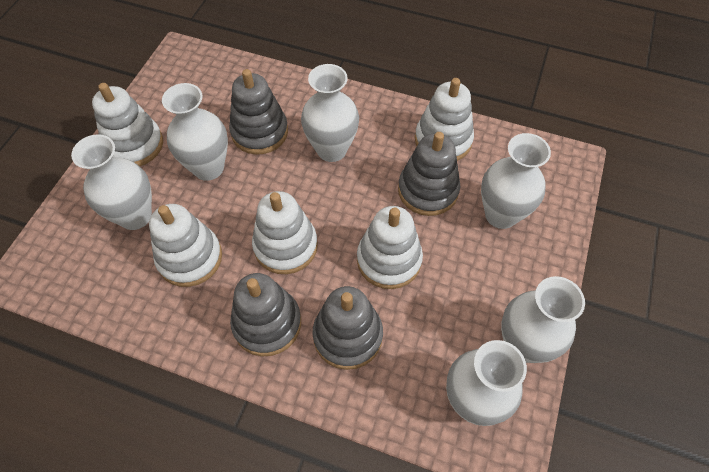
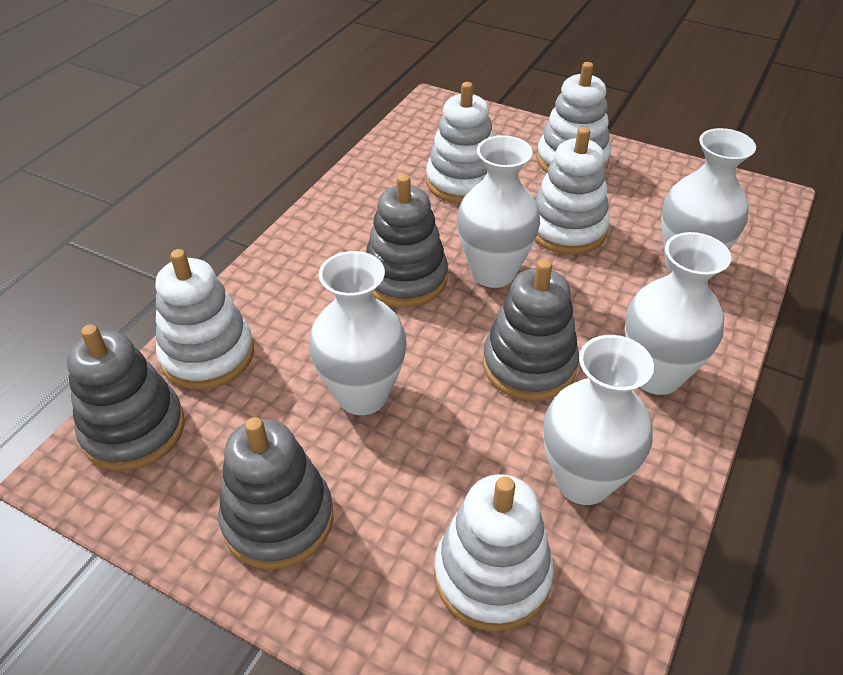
white vase: [71,134,152,230] [162,83,228,181] [301,64,359,162] [446,340,527,426] [481,133,551,229] [501,276,585,363] = 6 -> [309,251,406,415] [457,135,540,288] [543,335,654,505] [625,232,731,395] [661,128,756,272] = 5

